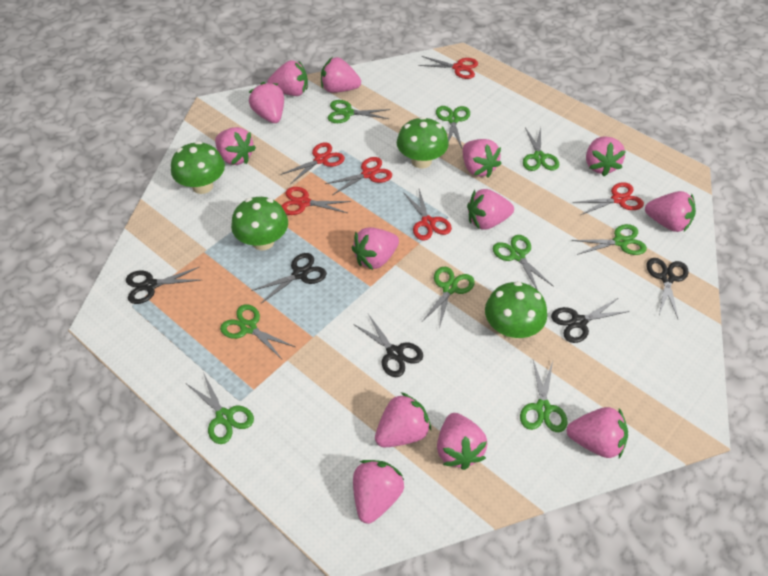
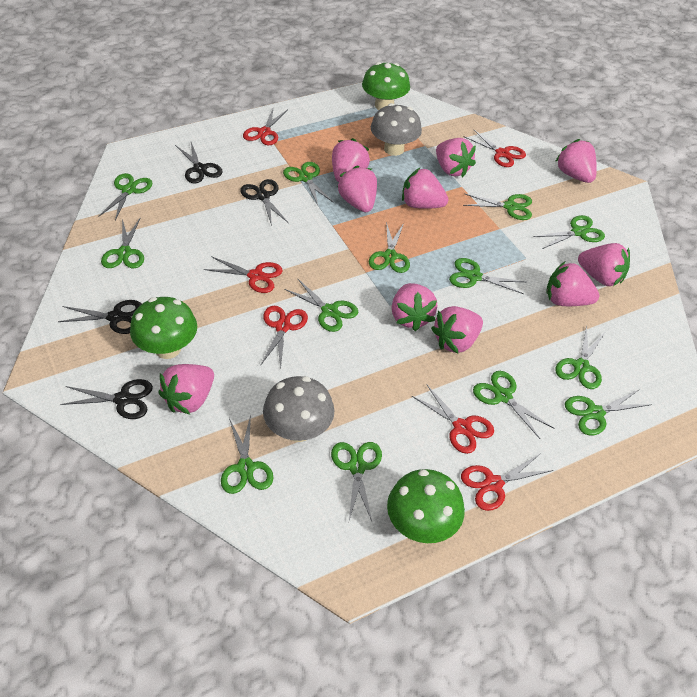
black scissors: [126,267,201,304] [251,253,327,303] [353,314,423,377] [551,298,629,343] [647,258,688,319] = 5 -> [58,300,141,334] [60,379,153,419] [175,142,222,183] [240,179,288,226] = 4
green mushroom: [171,141,225,194] [231,197,288,250] [397,117,449,168] [485,281,547,339] = 4 -> [130,297,197,359] [362,62,410,110] [387,469,465,543] = 3
green scissors: [187,372,254,444] [220,304,295,359] [328,100,390,123] [421,267,475,329] [436,106,470,148] [493,235,554,290] [520,360,567,432] [523,127,559,171] [571,224,647,255] = 9 -> [98,173,153,221] [101,218,144,268] [221,415,273,494] [283,162,334,205] [284,278,358,332] [331,442,382,523] [369,222,410,273] [449,258,526,294] [463,193,532,220] [473,371,554,439] [533,215,605,249] [555,325,605,389] [565,390,652,435] = 13
grey mushroom: none = 0 -> [263,376,334,442] [371,103,422,156] = 2
pink strawberry: [215,127,256,165] [249,82,284,123] [267,60,308,96] [321,57,361,93] [352,227,399,270] [353,460,404,524] [375,392,431,447] [437,413,488,470] [463,139,501,177] [467,189,514,230] [566,407,628,458] [586,136,626,176] [645,191,696,232] = 13 -> [159,364,214,415] [332,138,370,182] [337,165,377,212] [392,283,437,331] [402,167,449,209] [431,306,483,353] [436,138,476,177] [546,262,599,306] [555,139,597,183] [578,243,630,286] = 10

